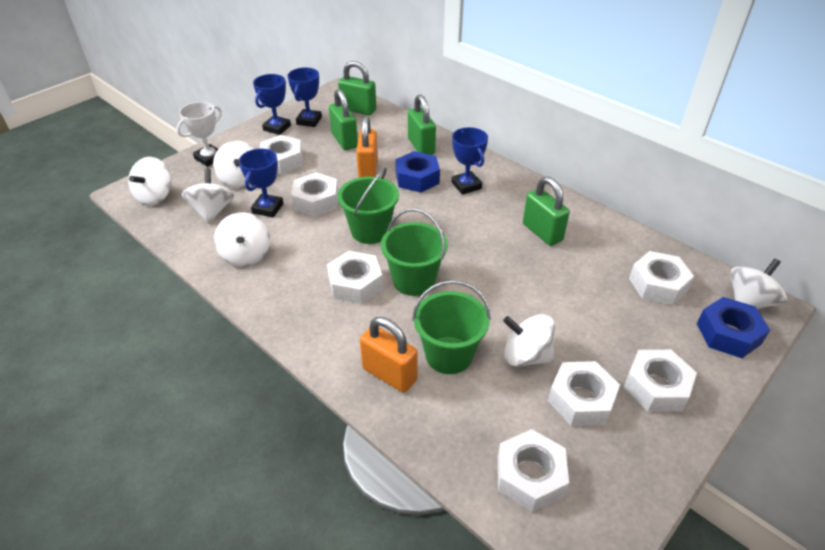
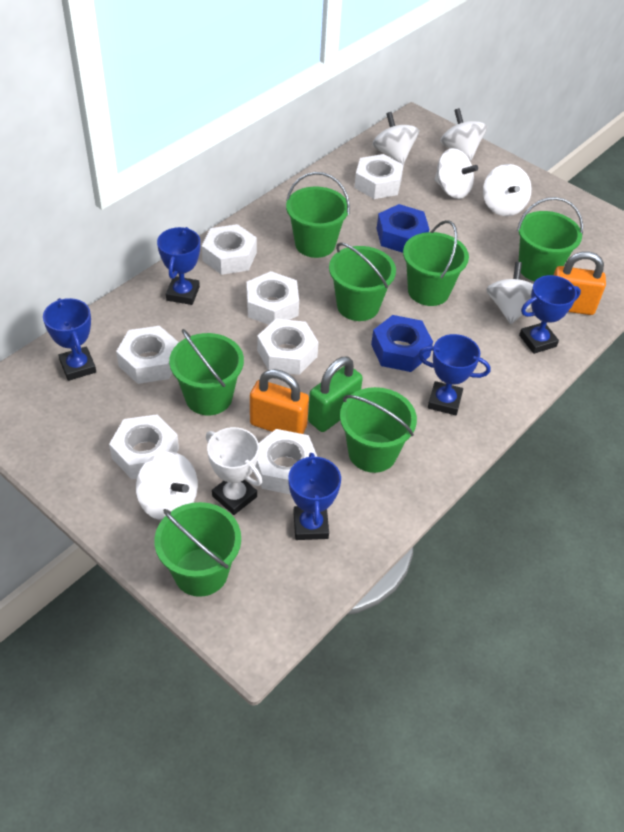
blue trophy: [239,149,284,218] [253,74,291,135] [288,67,322,127] [452,127,488,195] = 4 -> [43,298,96,381] [157,227,200,305] [288,453,341,540] [418,334,491,415] [519,275,581,354] = 5
green bucket: [338,167,399,244] [381,208,448,296] [412,280,491,374] = 3 -> [154,502,241,597] [169,329,244,415] [286,172,350,258] [329,243,396,321] [340,387,417,473] [403,220,469,306] [517,197,583,281] = 7
green padlock: [329,89,358,150] [338,61,376,115] [408,94,436,155] [523,176,570,246] = 4 -> [308,357,363,432] = 1

